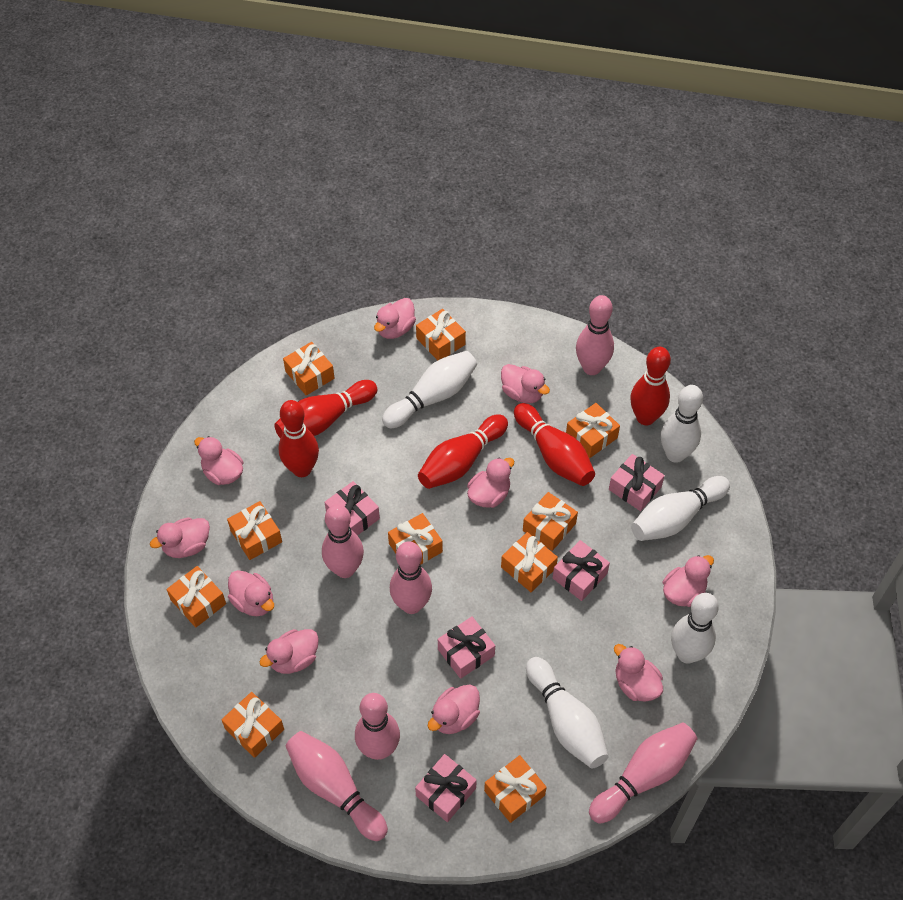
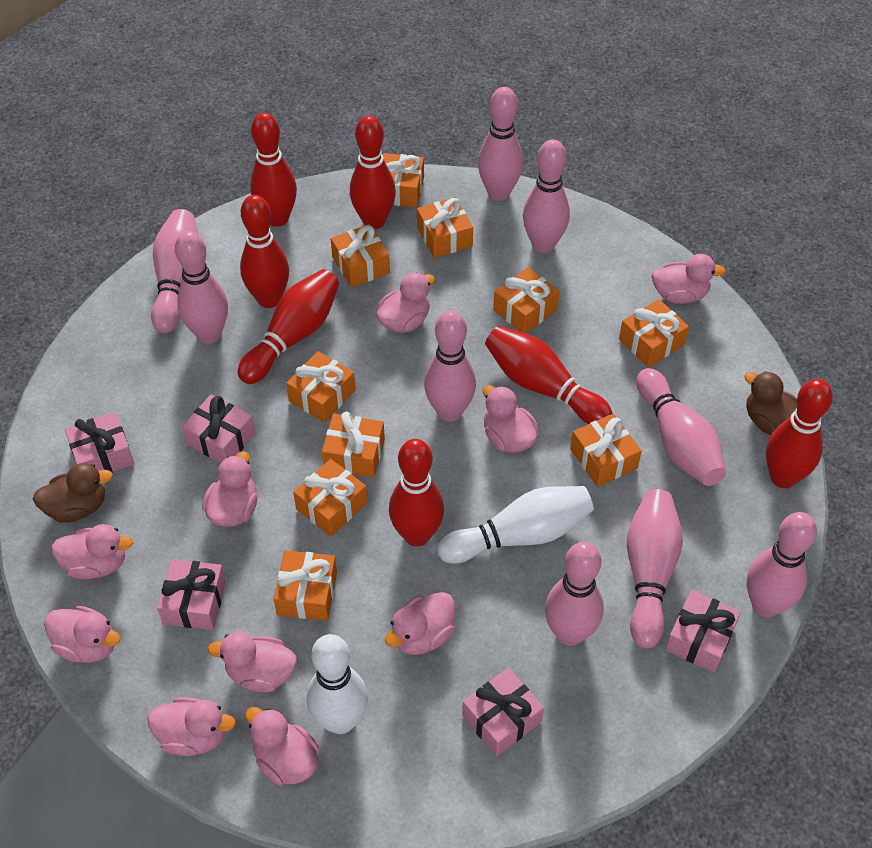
brown duck: none = 0 -> [33,463,113,523] [744,371,797,435] = 2
pink bowling pin: [285,731,388,841] [322,504,364,578] [355,693,400,760] [390,541,432,614] [576,295,614,375] [589,722,698,823] = 6 -> [151,209,199,333] [175,231,228,344] [424,310,476,422] [478,87,523,201] [523,140,570,253] [545,542,604,646] [627,489,683,648] [636,368,726,486] [747,512,817,617] = 9
red bowling pin: [274,380,378,439] [278,400,319,477] [418,414,508,489] [514,403,595,486] [630,347,671,425] = 5 -> [238,269,339,384] [240,195,289,308] [250,113,297,227] [350,116,396,229] [389,439,444,547] [485,326,613,424] [766,379,833,488] = 7
white bowling pin: [382,351,477,428] [526,657,608,769] [631,476,730,541] [661,385,703,463] [671,593,719,664] = 5 -> [307,634,368,734] [437,486,594,564] = 2

